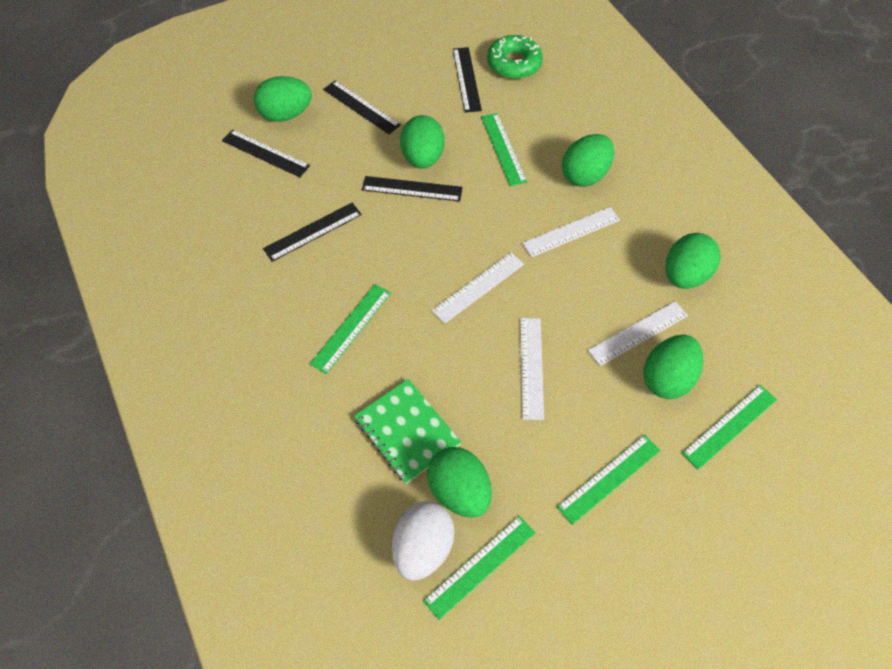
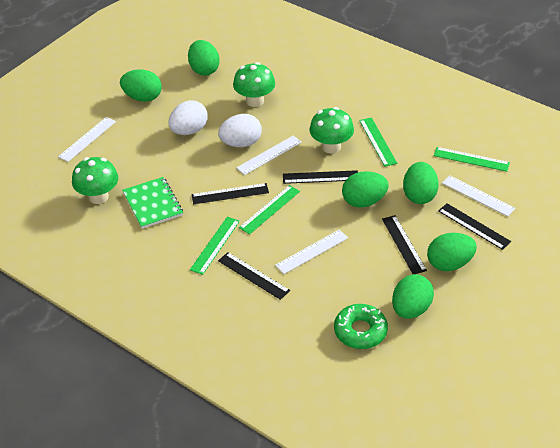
green mushroom: none = 0 -> [72,157,119,204] [233,62,275,107] [309,107,354,153] = 3
green ruler: [310,284,391,374] [423,516,535,620] [481,113,527,186] [557,435,661,525] [682,385,777,470] = 5 -> [190,217,240,275] [239,185,300,235] [359,117,397,167] [433,147,510,172] = 4
white egg: [392,502,455,581] = 1 -> [168,100,208,135] [218,114,262,147] = 2

